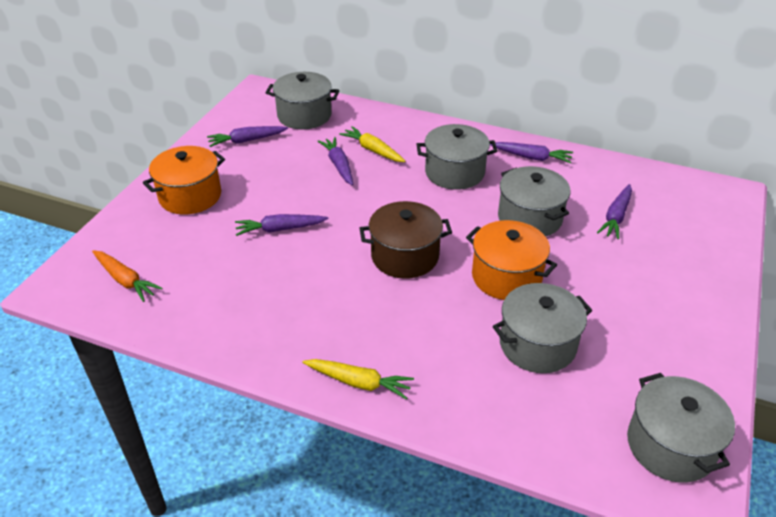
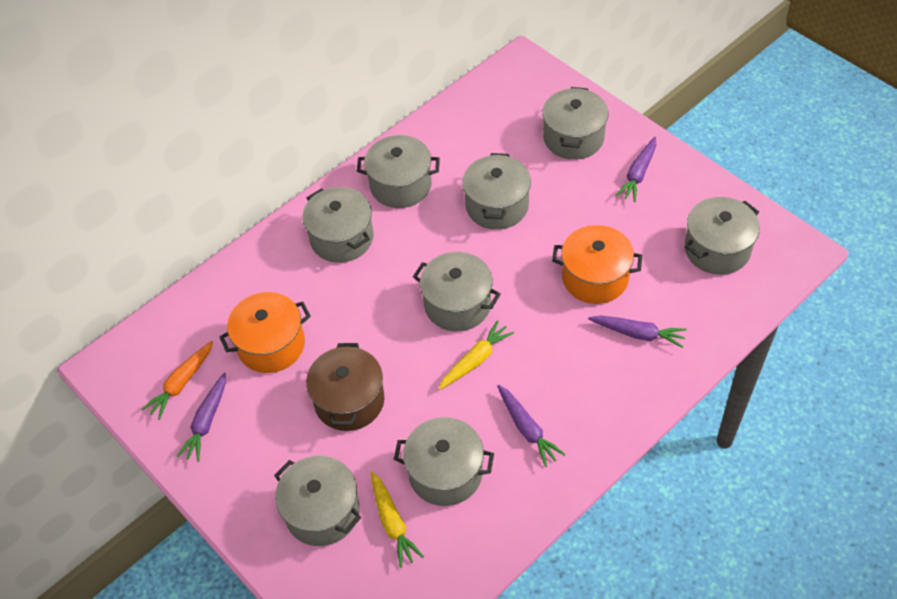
grey pot: [266,72,339,129] [416,124,498,190] [493,283,592,373] [498,166,570,236] [627,373,735,483] = 5 -> [274,456,361,546] [302,187,374,263] [357,135,440,208] [394,417,494,506] [413,252,501,331] [462,153,531,230] [542,87,608,160] [684,197,760,275] = 8
purple carrot: [207,126,288,147] [235,214,329,236] [318,137,353,185] [490,142,573,163] [597,184,632,239] = 5 -> [177,372,226,462] [497,385,566,467] [588,315,687,348] [615,137,656,202] = 4

